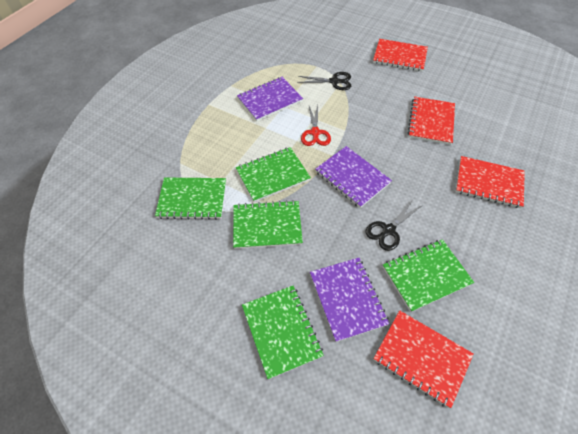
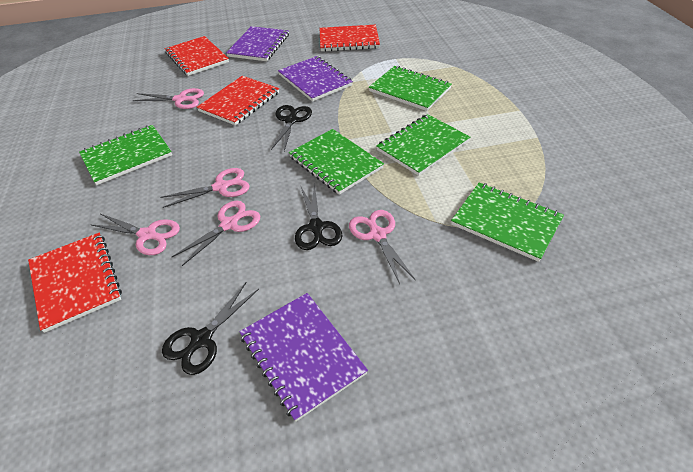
black scissors: [297,72,351,90] [365,200,421,251] = 2 -> [162,283,259,375] [271,105,312,151] [295,183,342,250] = 3
pink scissors: none = 0 -> [92,214,180,255] [133,88,204,109] [160,168,250,208] [172,201,260,266] [349,210,416,284] = 5
red scissors: [301,105,331,146] = 1 -> none = 0

